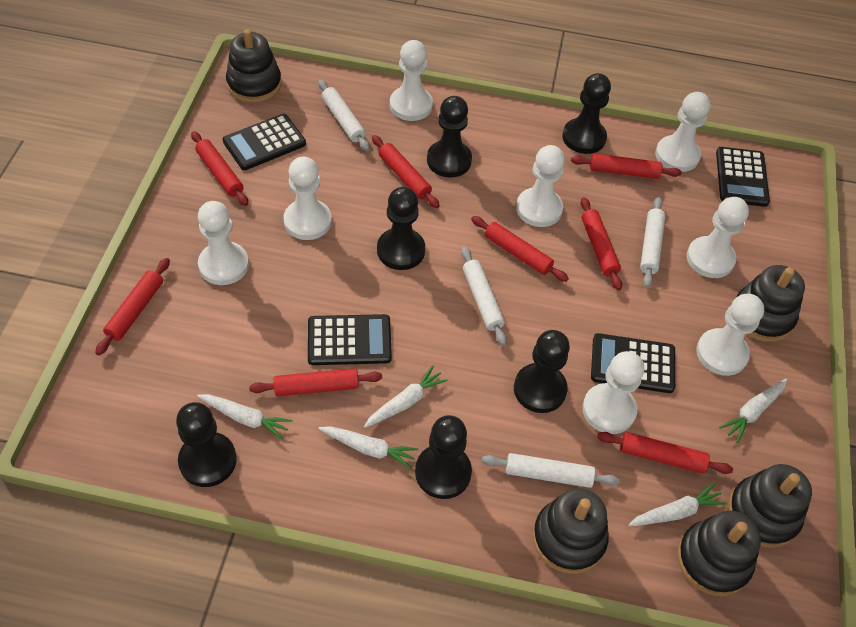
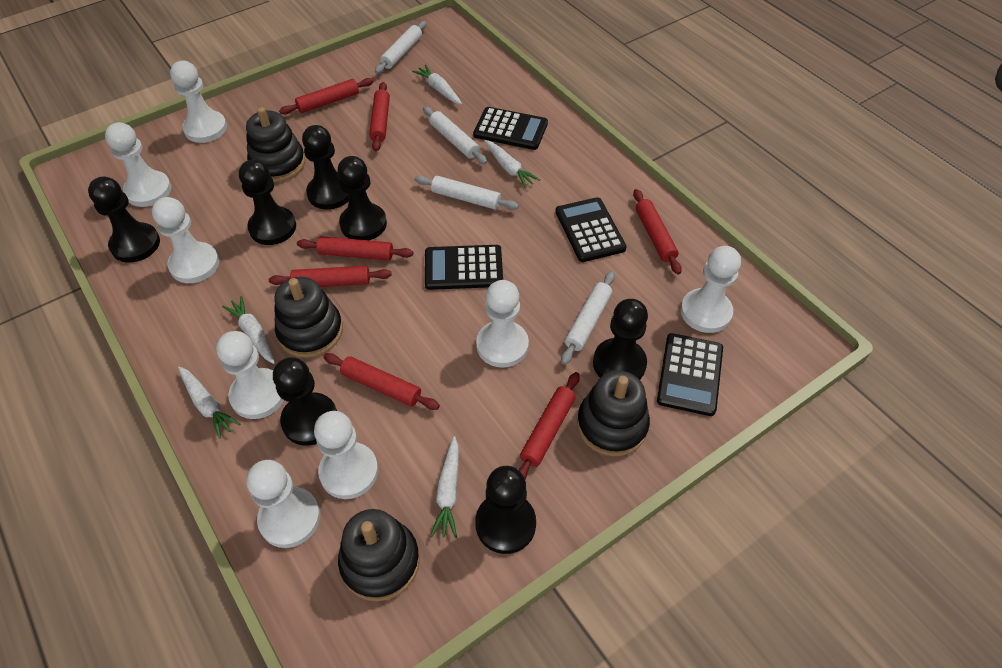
black pawn: [176,402,237,487] [377,187,425,270] [415,415,472,499] [427,96,472,178] [514,330,570,413] [562,73,611,154] = 6 -> [88,177,160,262] [239,160,296,245] [273,357,337,446] [302,125,349,209] [337,156,387,240] [475,466,536,554] [593,299,648,380] = 7
black stacking toy: [226,29,282,103] [533,488,609,574] [677,511,761,596] [728,464,812,548] [736,265,805,342] = 5 -> [246,107,305,182] [275,277,343,358] [338,509,420,601] [577,370,650,456] = 4
red rolling pin: [95,258,170,355] [191,131,248,206] [249,368,382,396] [372,135,440,208] [471,216,569,282] [571,153,682,179] [580,197,622,291] [597,432,733,474] = 8 -> [269,266,391,287] [279,78,374,115] [297,236,413,261] [323,353,440,410] [369,82,390,151] [518,372,580,479] [633,189,682,274] = 7

